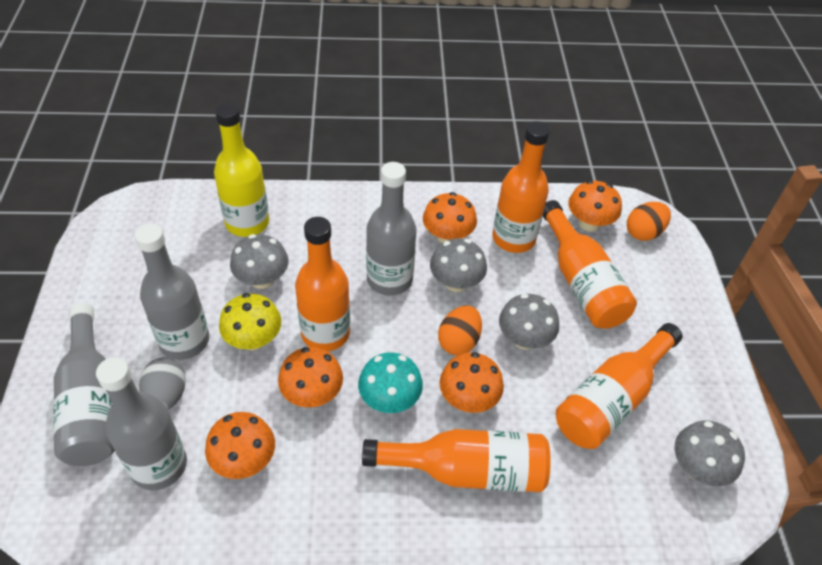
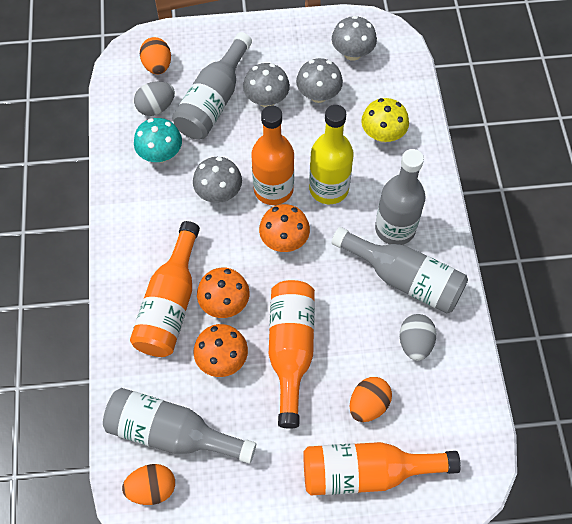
grey egg: [139,357,186,410] = 1 -> [134,81,175,116] [400,314,436,361] = 2
orange bottle: [295,217,350,351] [362,429,551,492] [493,121,550,253] [543,200,637,329] [556,323,683,449] = 5 -> [130,221,200,357] [251,106,294,205] [269,280,315,429] [303,442,461,495] = 4
orange egg: [438,305,482,355] [627,202,671,241] = 2 -> [122,464,175,505] [140,37,171,74] [350,377,392,422] = 3
orange mushroom: [205,412,275,479] [278,347,343,408] [423,192,477,243] [440,352,504,413] [568,180,622,232] = 5 -> [193,324,248,377] [197,268,250,318] [259,204,310,252] = 3

